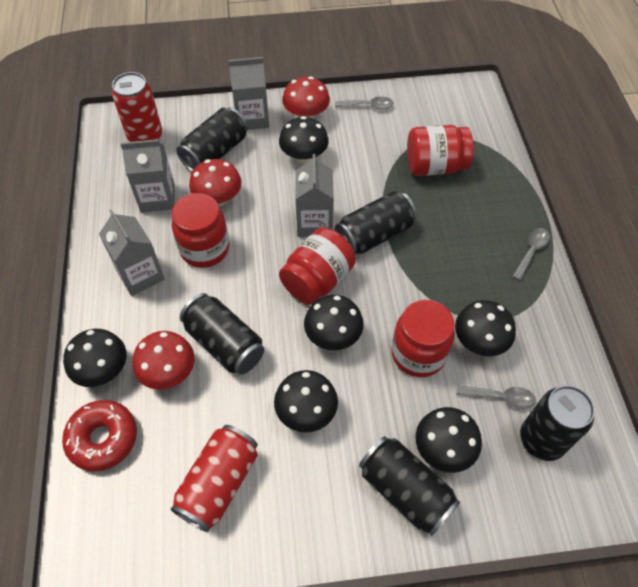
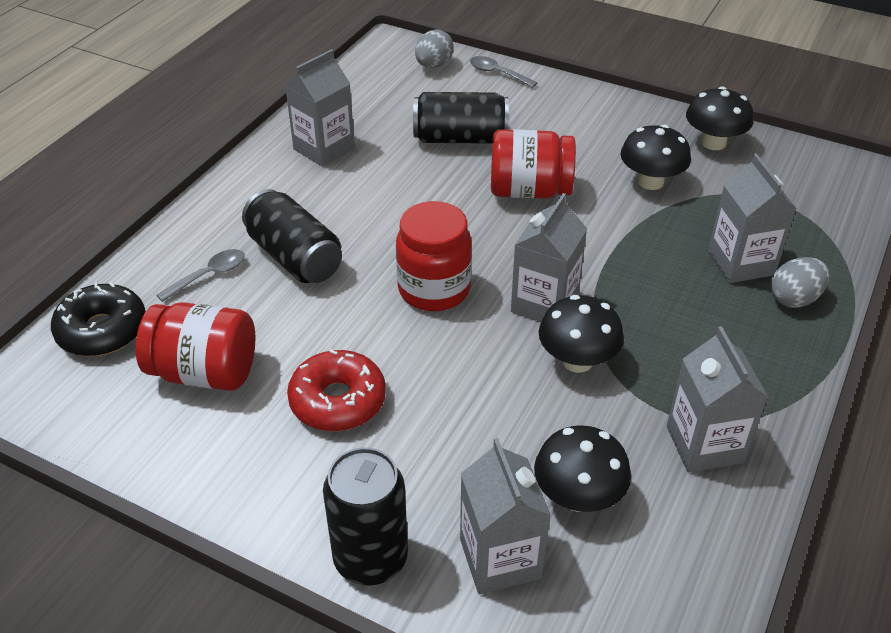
black can: [176,108,248,171] [180,293,264,375] [335,191,417,254] [359,436,460,536] [520,385,595,461] = 5 -> [242,189,342,283] [323,447,408,585] [413,92,509,144] = 3
black donut: none = 0 -> [51,282,146,357] = 1
black mushroom: [63,329,127,387] [274,370,338,433] [279,116,329,164] [304,295,364,350] [415,407,482,473] [455,300,516,356] = 6 -> [534,426,631,512] [539,295,624,373] [621,125,691,190] [686,86,754,150] = 4
grey carton: [99,209,165,296] [120,139,175,213] [228,57,269,130] [296,154,334,237] = 4 -> [285,49,355,167] [460,438,551,594] [511,193,587,322] [667,326,768,472] [708,154,797,283] = 5
grey egg: none = 0 -> [415,30,454,68] [771,257,829,308] = 2
grey spoon: [335,97,394,109] [456,385,536,409] [513,228,550,280] = 3 -> [156,249,245,302] [470,56,537,88] = 2
red can: [112,72,162,142] [170,425,258,532] = 2 -> none = 0
red jar: [171,193,230,268] [279,228,356,305] [391,300,455,377] [407,125,474,176] = 4 -> [136,302,255,391] [396,201,472,311] [491,129,576,199] = 3
red mushroom: [132,331,195,390] [189,159,242,206] [282,77,330,119] = 3 -> none = 0

